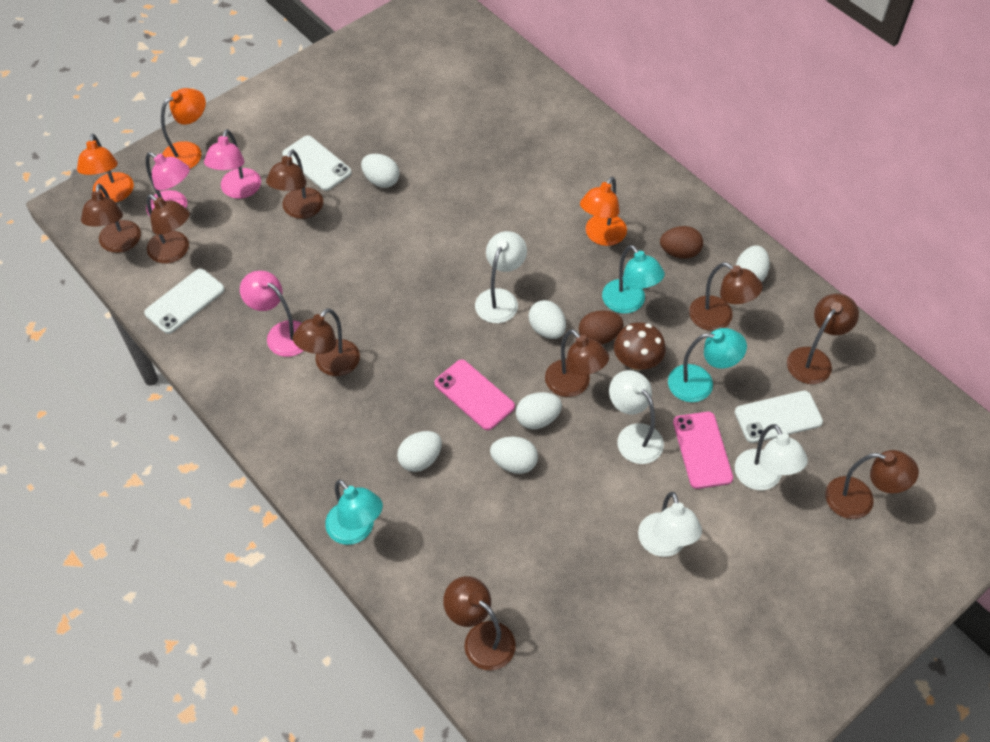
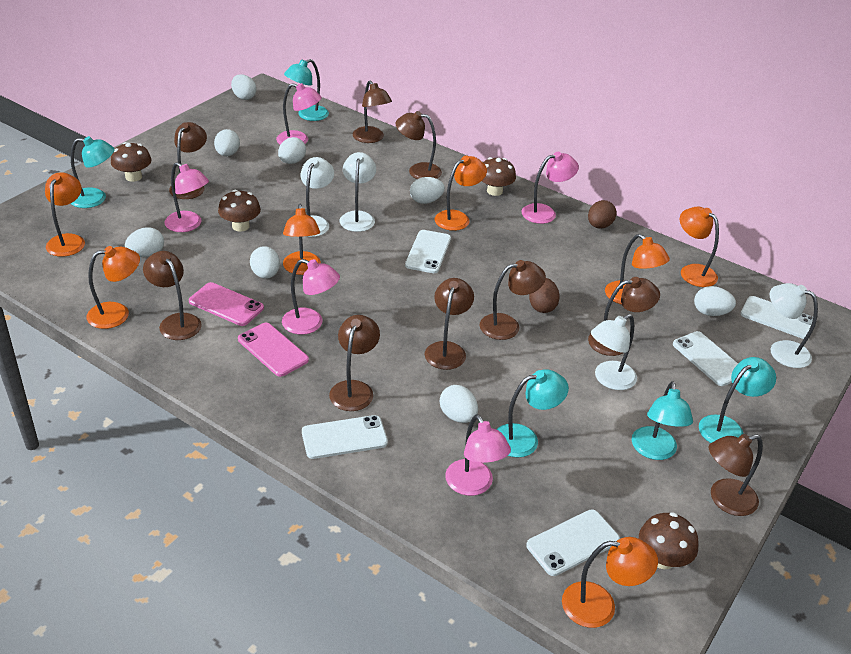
brown mushroom: [614,322,666,370] = 1 -> [111,142,152,182] [218,190,261,232] [482,157,516,196] [639,512,699,569] = 4
orange lamp: [77,134,134,202] [161,88,206,169] [580,177,627,246] = 3 -> [45,172,85,257] [86,246,140,329] [283,204,321,275] [435,156,487,231] [562,537,658,628] [605,234,670,304] [680,207,719,287] = 7
pink lamp: [145,152,190,216] [204,129,261,199] [240,271,304,357] = 3 -> [165,162,209,232] [276,83,322,145] [282,259,340,335] [445,414,511,496] [522,152,579,224] = 5
turquoise lamp: [325,480,383,545] [602,245,665,314] [668,328,747,402] = 3 -> [71,136,115,208] [284,59,329,121] [497,369,569,457] [632,381,693,460] [699,357,776,443] = 5
white egg: [361,154,400,188] [397,431,442,472] [490,436,538,474] [516,392,562,429] [528,300,566,339] [736,245,770,282] = 6 -> [125,227,164,257] [214,129,240,157] [231,74,256,100] [250,246,280,279] [278,137,306,164] [410,177,445,204] [440,385,478,423] [694,286,736,316] = 8
white phone: [144,269,225,334] [282,135,352,191] [735,391,823,443] = 3 -> [302,415,388,459] [405,230,451,273] [526,509,620,576] [673,331,738,386] [740,296,813,339] = 5

